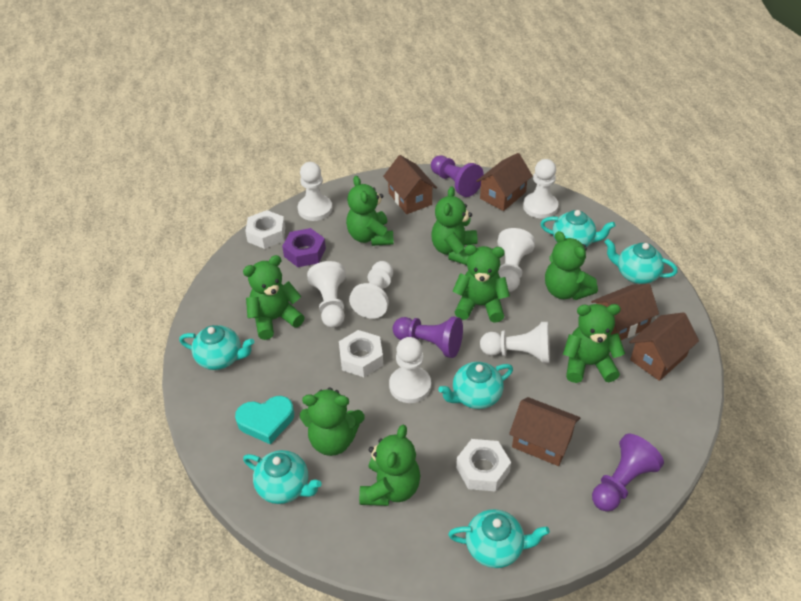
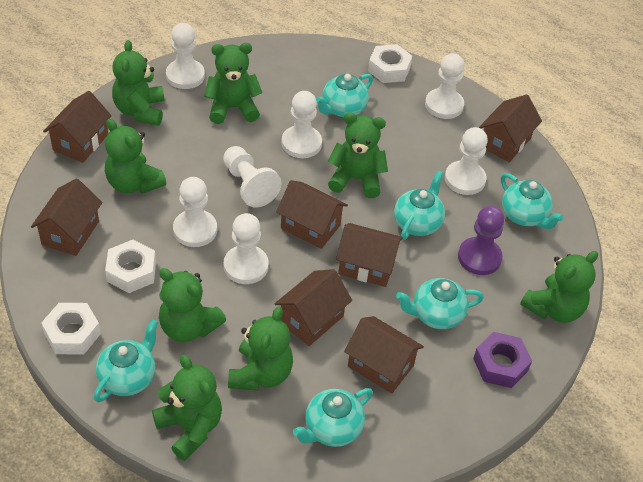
brown house: [383,155,437,214] [476,153,533,211] [509,397,580,466] [591,283,659,340] [629,312,699,381] = 5 -> [31,178,102,256] [43,91,112,163] [274,269,352,346] [276,180,348,249] [336,223,403,287] [344,316,424,394] [479,94,542,162] = 7
purple pawn: [393,317,463,358] [431,155,484,197] [592,434,664,512] = 3 -> [458,206,505,275] = 1
turquoise heart: [235,396,294,444] = 1 -> none = 0

